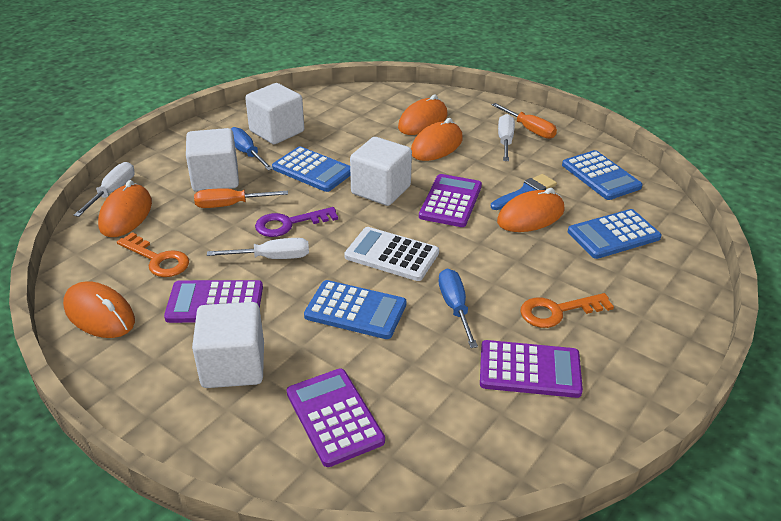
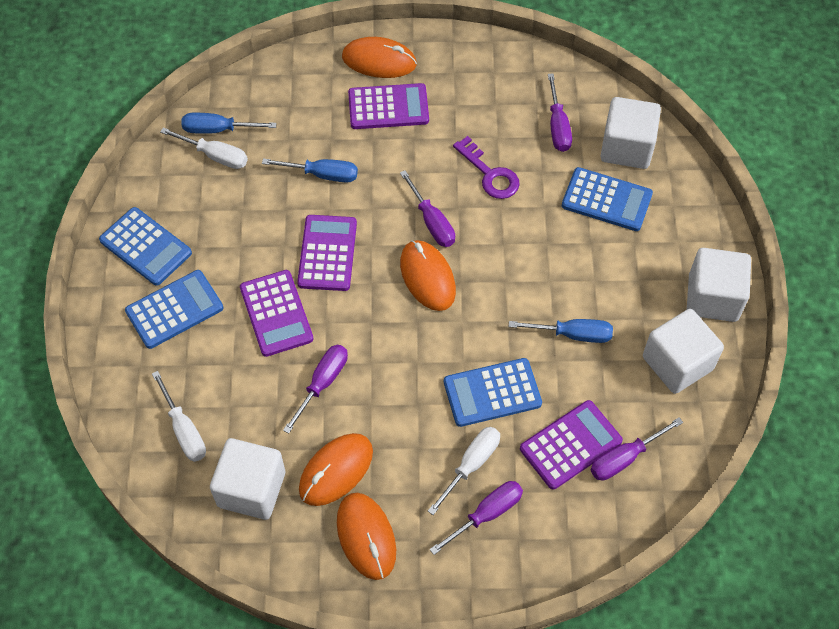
blue brush: [491,174,557,210] = 1 -> none = 0
blue screwdriver: [231,127,273,171] [439,269,478,348] = 2 -> [181,113,277,134] [262,158,358,183] [509,319,613,343] = 3
orange key: [117,232,189,277] [520,293,614,328] = 2 -> none = 0
orange mouse: [63,281,135,338] [98,180,152,237] [398,95,448,135] [411,118,463,161] [497,188,565,232] = 5 -> [299,433,373,506] [337,493,396,580] [342,37,417,78] [400,240,456,311] = 4
orange screwdriver: [194,188,288,208] [492,103,557,139] = 2 -> none = 0
purple screwdriver: none = 0 -> [283,345,348,434] [400,170,455,247] [430,481,523,555] [548,73,572,152] [591,417,683,481] = 5
white calculator: [344,227,439,281] = 1 -> none = 0

